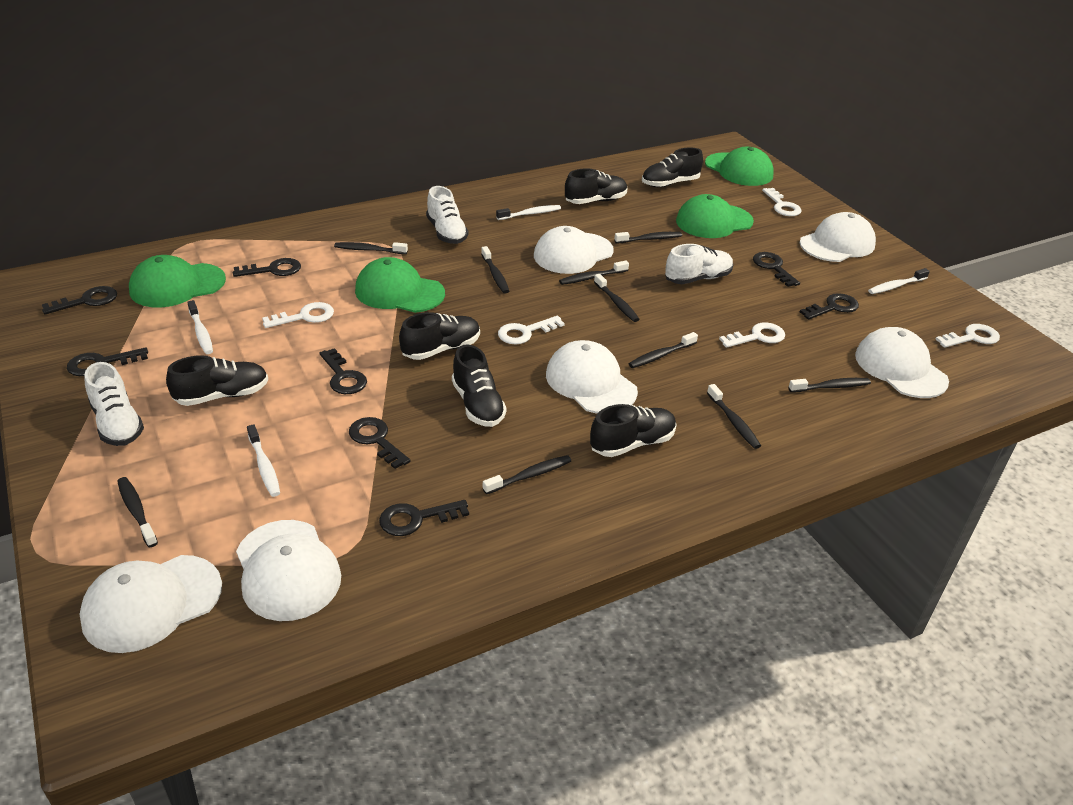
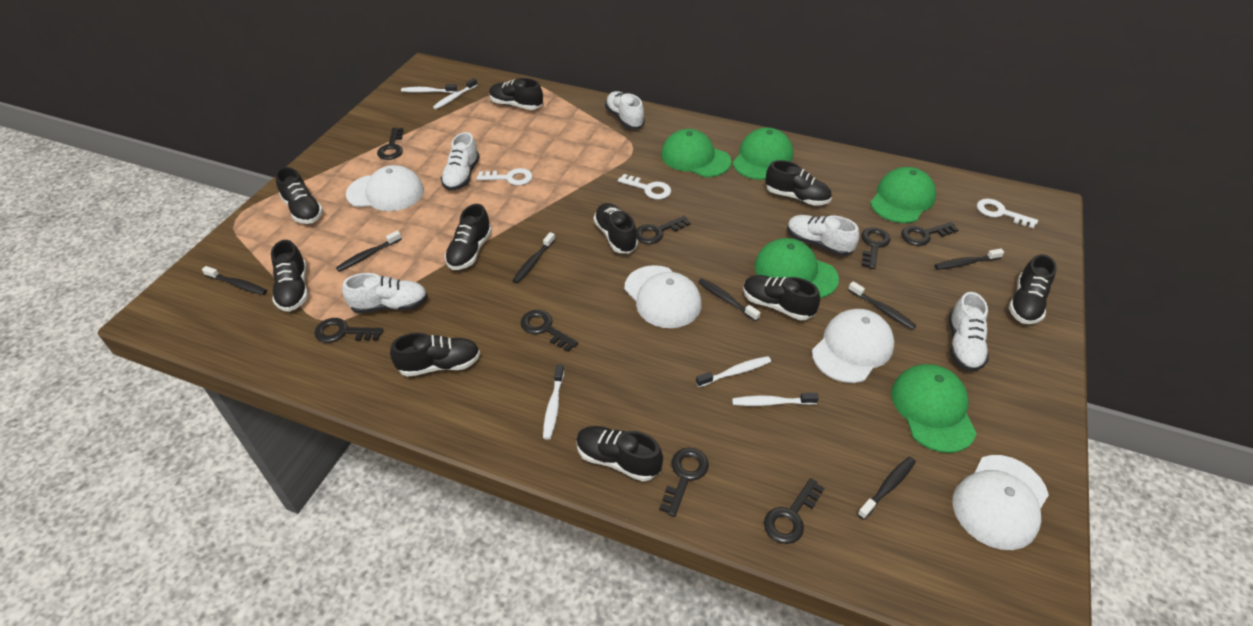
black shoe: [166,355,268,406] [399,312,480,360] [452,345,507,427] [565,168,627,204] [590,404,677,457] [642,147,703,187] = 6 -> [271,240,308,312] [275,167,323,224] [390,333,480,377] [445,204,492,270] [489,78,543,110] [576,426,663,482] [594,203,638,253] [743,275,820,320] [765,160,832,206] [1009,254,1057,324] = 10
black toothbrush: [117,477,158,548] [334,242,408,254] [481,246,509,293] [483,455,571,494] [559,260,629,285] [594,274,639,322] [614,232,682,243] [629,332,698,368] [707,384,761,449] [788,378,871,393] = 10 -> [202,266,267,295] [336,231,402,272] [512,232,555,283] [698,278,761,321] [848,281,917,330] [857,457,916,520] [935,249,1004,270] = 7
green cap: [129,255,226,307] [355,257,445,313] [676,194,754,238] [705,147,774,186] = 4 -> [661,129,731,177] [732,127,793,180] [754,238,839,298] [870,167,936,223] [891,364,977,453] = 5
white cap: [79,555,222,653] [236,520,341,621] [534,226,614,274] [546,340,638,414] [800,212,876,262] [855,327,949,398] = 6 -> [346,165,424,211] [624,265,702,328] [812,309,895,383] [953,455,1049,550] = 4
white key: [262,302,334,328] [498,316,565,345] [719,322,785,348] [762,188,802,216] [935,324,1000,348] = 5 -> [477,168,533,185] [618,174,671,200] [977,199,1038,228] = 3
white shoe: [84,362,144,446] [426,186,468,244] [665,244,733,284] = 3 -> [342,273,428,313] [441,132,480,191] [605,91,645,129] [787,215,859,256] [949,292,989,372] = 5
white toothbrush: [187,300,213,354] [247,424,280,497] [496,205,561,220] [868,268,930,294] = 4 -> [401,84,457,93] [433,78,478,109] [543,364,564,440] [696,356,771,387] [732,393,819,406] = 5

